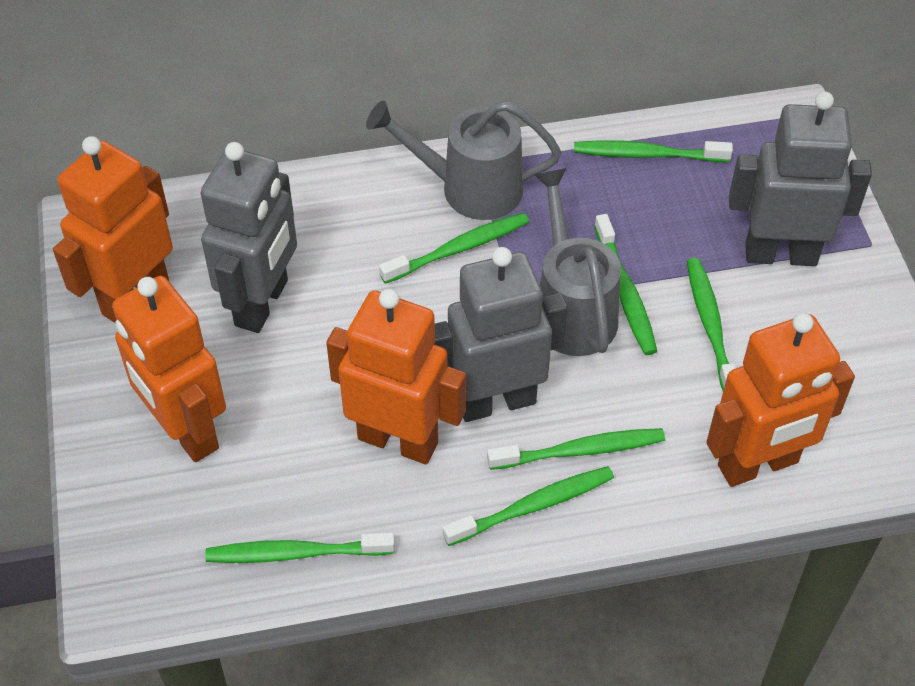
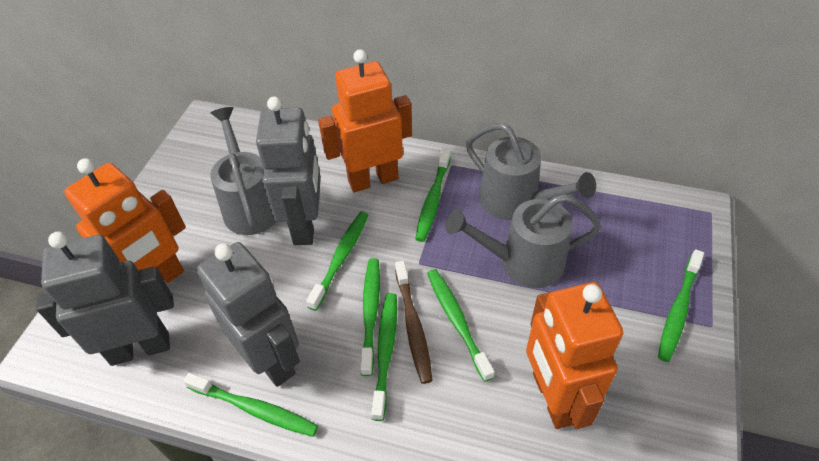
brown toothbrush: none = 0 -> [395,261,433,384] = 1
grey watering can: [366,101,561,220] [534,168,621,356] = 2 -> [210,107,277,235] [446,194,601,288] [466,123,596,220] = 3
orange robot: [53,136,173,323] [112,276,226,462] [326,288,466,464] [706,313,855,487] = 4 -> [64,158,186,283] [318,49,412,192] [526,282,623,429] = 3

